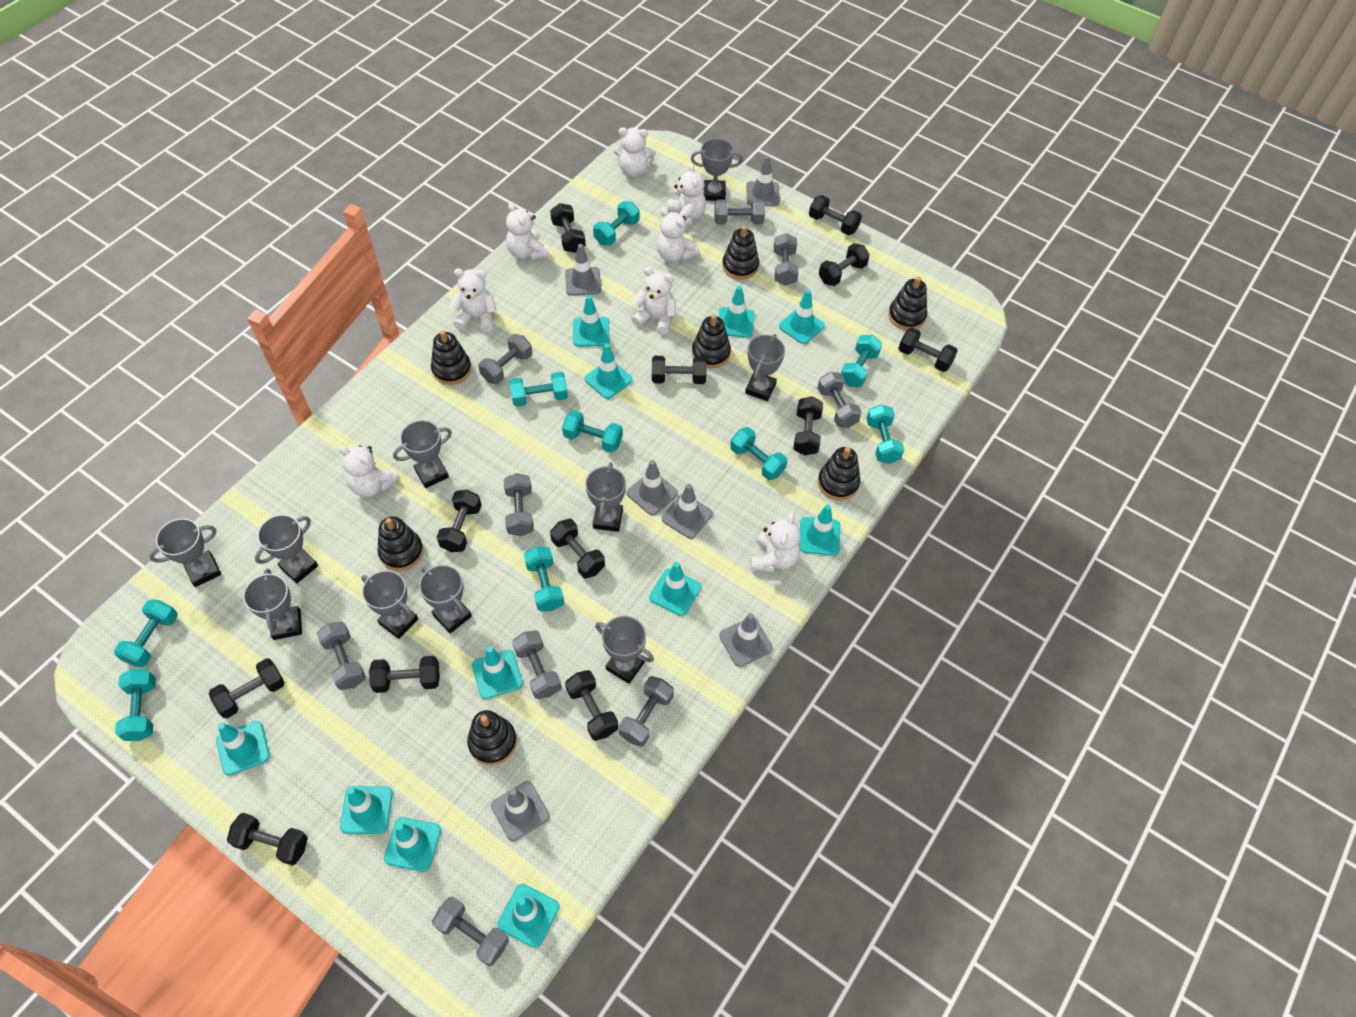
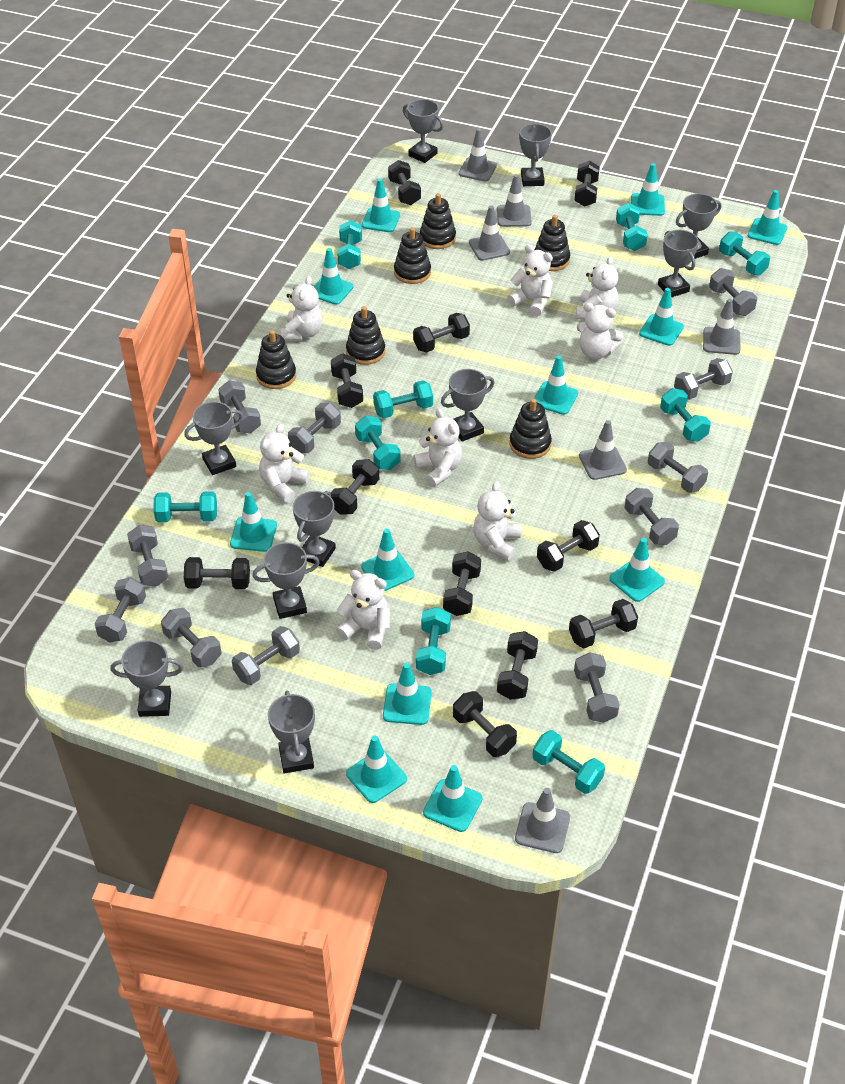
black dumbbell: [209,658,285,718] [227,813,308,866] [369,656,440,693] [437,490,481,552] [550,203,585,253] [550,519,605,579] [565,670,618,741] [652,356,707,384] [793,396,823,455] [809,195,862,235] [819,243,870,286] [898,327,958,372] = 12 -> [184,557,250,589] [330,459,379,515] [331,353,363,408] [388,160,421,205] [413,313,470,353] [443,551,481,616] [453,691,517,757] [497,631,538,700] [537,520,600,572] [569,599,638,648] [574,161,600,207] = 11
black stacking toy: [377,516,423,571] [431,331,471,385] [467,710,517,765] [692,314,731,368] [722,226,759,280] [818,447,860,500] [888,277,927,330] = 7 -> [256,330,296,389] [346,306,385,365] [394,227,431,284] [420,193,456,249] [510,399,552,459] [534,215,570,271] = 6
grey dumbbell: [317,622,366,690] [432,897,509,966] [478,334,532,384] [504,473,534,536] [512,630,561,699] [619,676,674,747] [714,199,765,224] [774,233,799,286] [818,372,862,428] = 9 -> [94,577,146,643] [127,525,168,587] [161,608,221,668] [218,380,261,433] [232,626,300,685] [288,403,341,453] [574,652,620,723] [625,488,679,545] [648,442,708,493] [674,358,733,400] [709,268,757,316] = 11
turquoise traffic cone: [216,721,270,776] [340,786,393,834] [384,817,441,872] [472,646,523,699] [497,884,560,948] [573,295,609,347] [585,344,633,399] [649,562,701,616] [719,286,755,338] [779,289,825,344] [799,504,840,556] = 11 -> [230,492,277,552] [314,248,354,305] [346,736,407,803] [361,529,414,591] [362,178,400,232] [383,663,432,725] [423,765,482,832] [534,355,578,415] [609,538,665,602] [631,163,665,216] [639,288,684,346] [748,190,787,245] = 12

